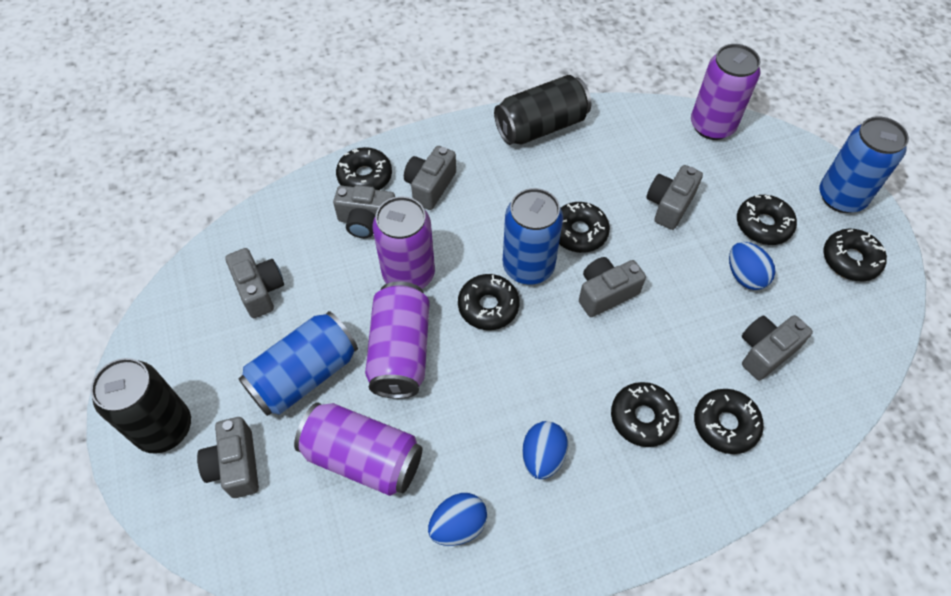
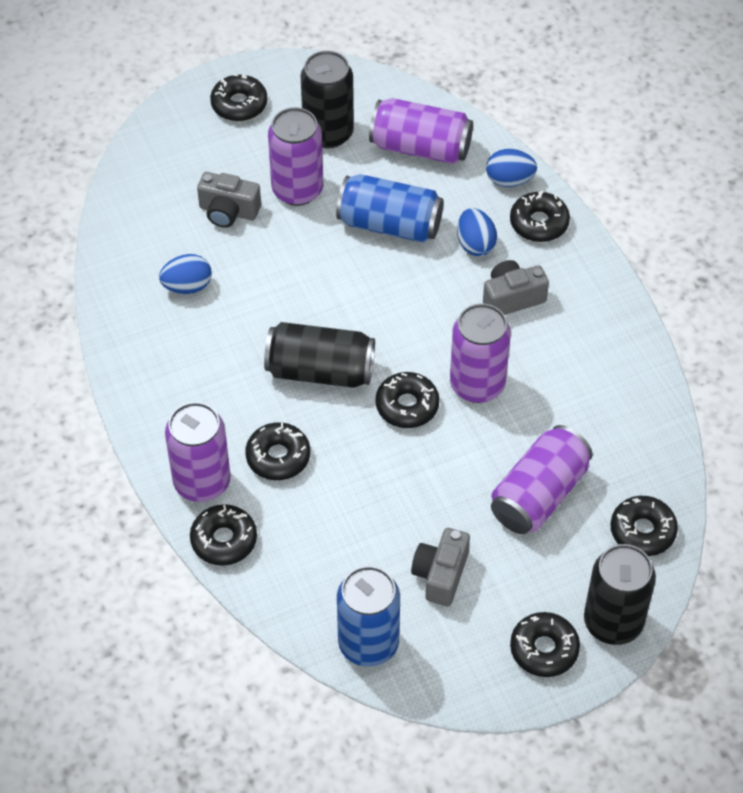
black can: [91,358,191,453] [494,75,591,145] = 2 -> [264,322,375,388] [301,51,354,149] [584,544,656,645] = 3
blue can: [239,311,358,416] [503,188,563,284] [820,116,909,213] = 3 -> [336,174,444,243] [337,566,400,667] = 2
grey camera: [197,417,259,498] [225,248,284,318] [333,185,395,238] [404,146,456,210] [579,257,646,317] [647,165,703,230] [742,315,813,380] = 7 -> [197,172,261,228] [411,528,470,606] [483,260,549,315] = 3
purple can: [294,402,422,496] [365,281,430,399] [372,196,435,289] [691,44,760,140] = 4 -> [165,402,231,502] [268,107,323,206] [369,98,473,164] [450,304,511,403] [491,425,593,534] = 5

